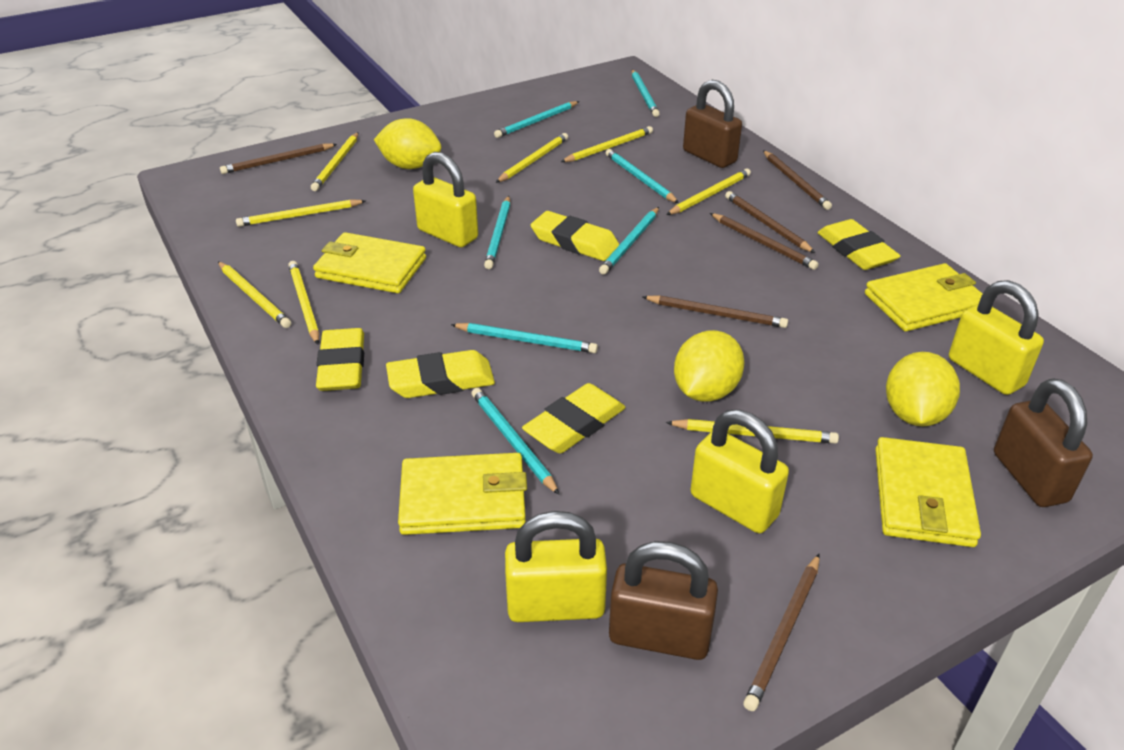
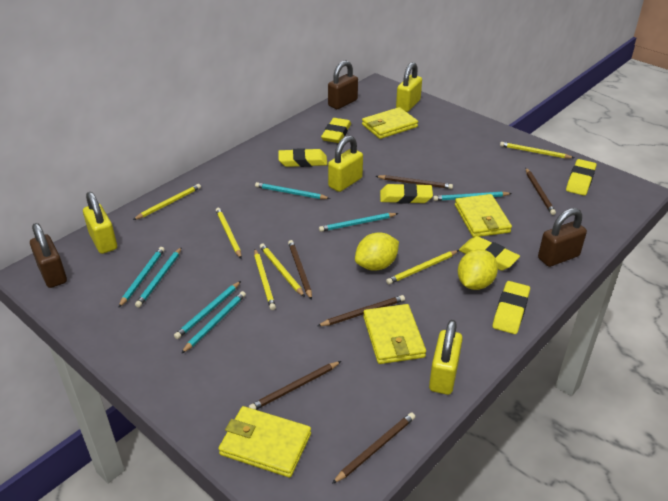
yellow eraser: [316,328,364,391] [386,350,495,398] [522,383,625,453] [531,211,619,261] [818,219,901,270] = 5 -> [278,148,327,167] [321,118,351,143] [380,183,433,204] [459,236,520,271] [493,281,530,334] [566,159,596,196] = 6
yellow lemon: [374,118,441,169] [674,330,744,402] [886,352,960,427] = 3 -> [355,232,399,271] [458,249,498,290] = 2
yellow pencil: [218,261,291,328] [236,199,366,227] [288,261,319,345] [311,132,359,191] [496,133,568,183] [561,126,653,162] [666,169,751,215] [666,419,839,443] = 8 -> [133,184,201,220] [216,208,242,259] [254,249,276,310] [260,244,305,297] [386,250,459,284] [500,142,574,158] = 6

